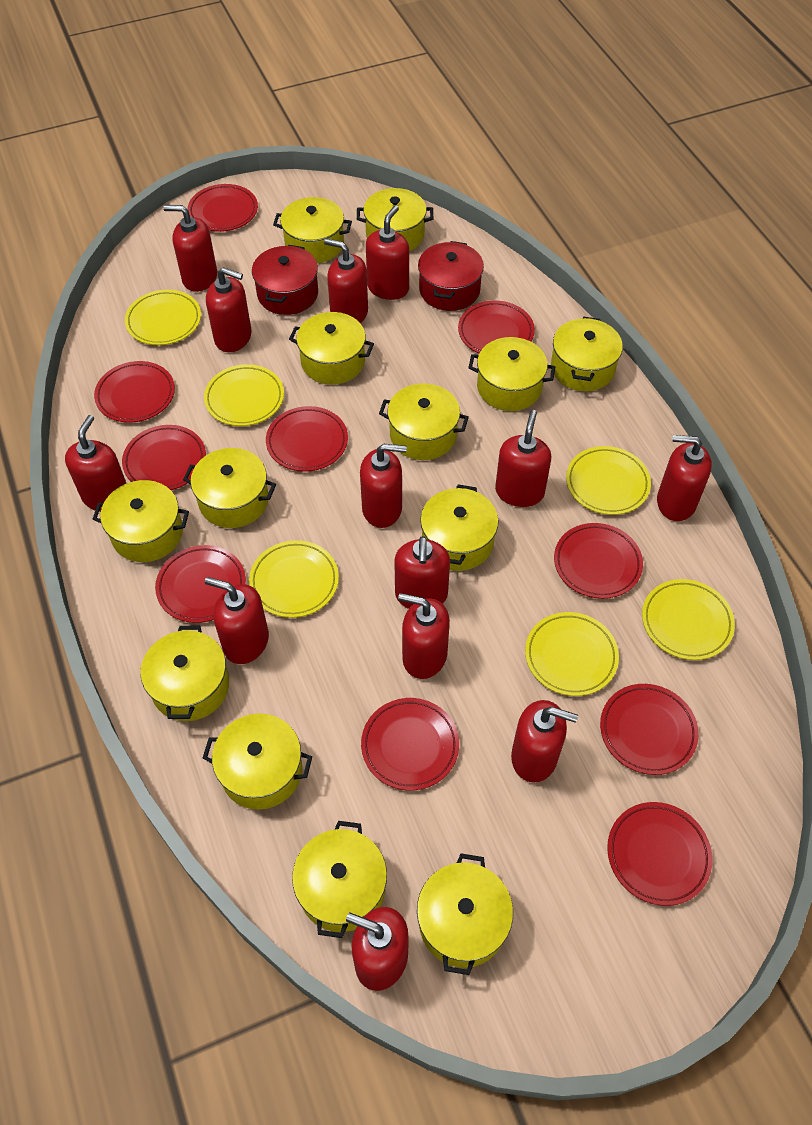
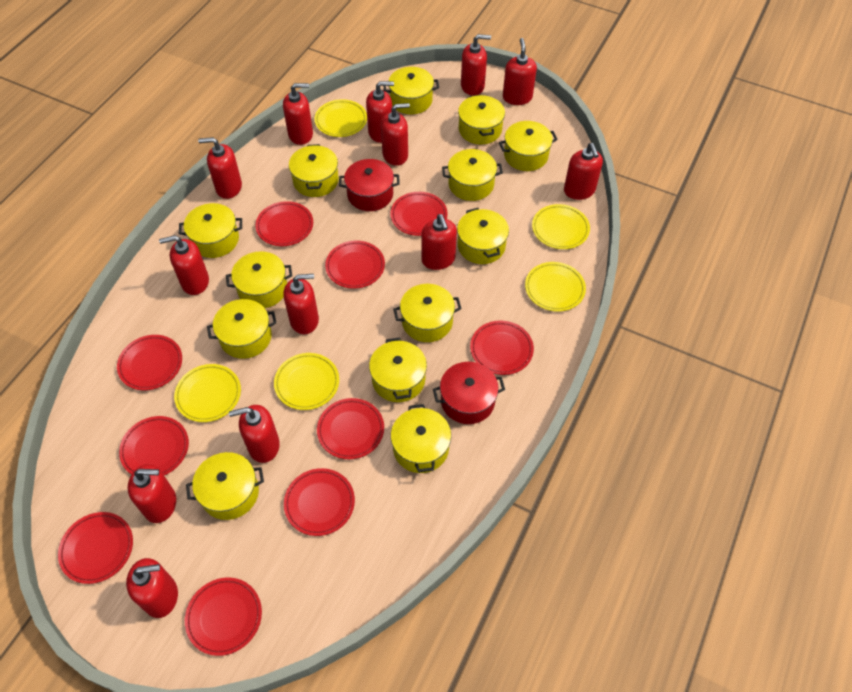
yellow plate: [125,290,201,345] [204,364,284,426] [249,540,339,618] [525,612,619,696] [566,446,651,515] [642,579,735,660] = 6 -> [174,364,241,422] [274,353,339,410] [315,99,367,137] [525,262,586,311] [532,204,590,249] = 5

